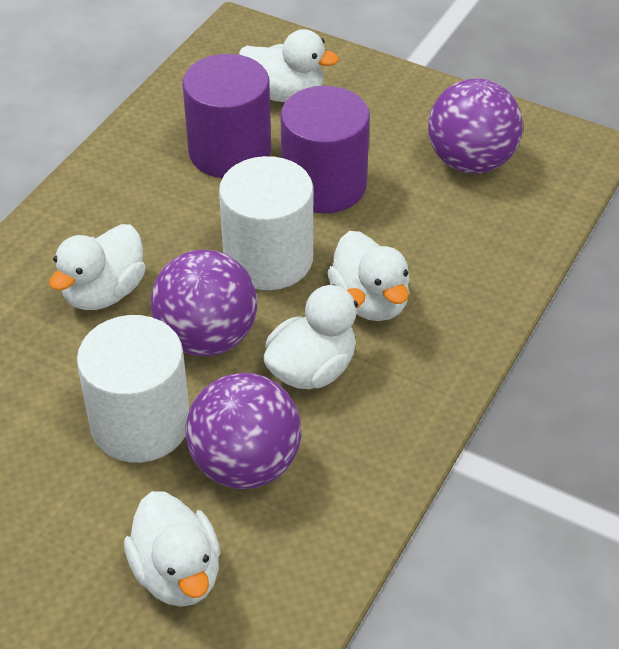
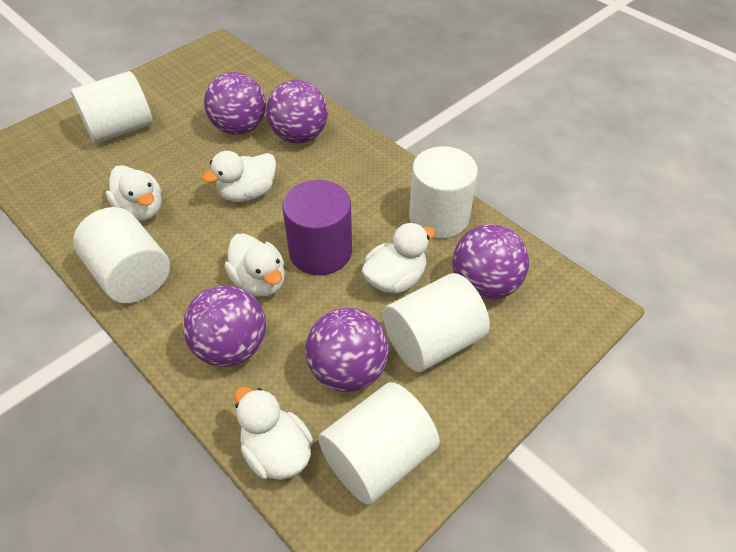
purple ball: [151,250,257,356] [185,373,301,489] [428,78,523,174] = 3 -> [183,285,266,367] [204,72,266,135] [266,80,328,143] [305,308,389,392] [452,224,529,300] = 5
purple cylinder: [183,54,271,178] [280,86,370,213] = 2 -> [282,180,352,275] = 1
white cylinder: [77,315,189,463] [219,156,313,290] = 2 -> [71,71,153,143] [73,207,170,303] [318,382,440,505] [383,273,490,372] [409,146,478,238] = 5

